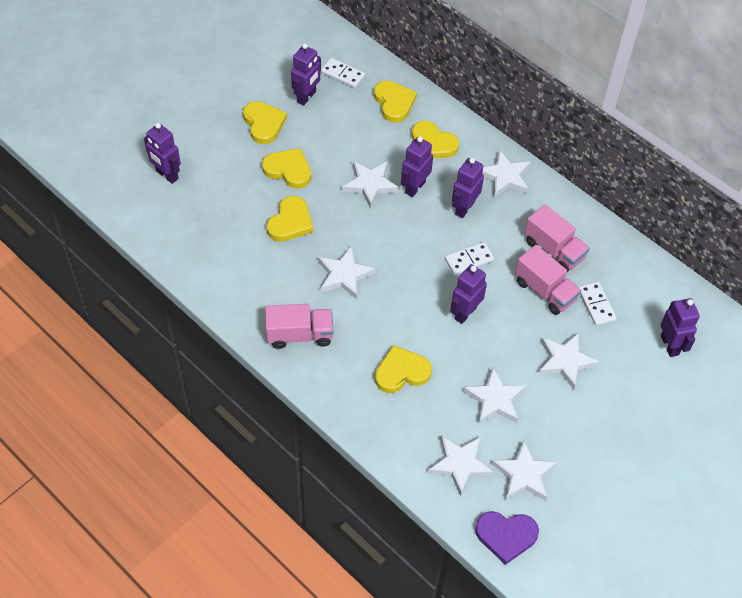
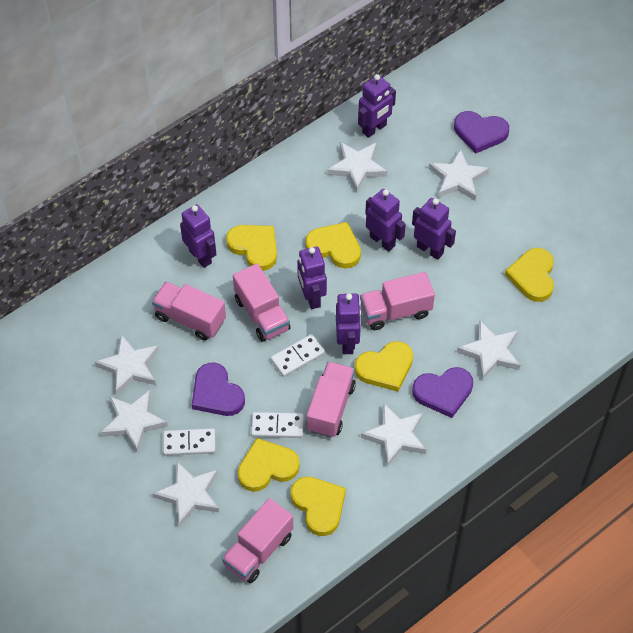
pink truck: [265,304,333,349] [515,245,581,315] [525,204,590,272] = 3 -> [152,282,226,341] [222,498,293,583] [233,264,291,342] [306,362,356,438] [360,272,435,330] = 5
purple heart: [475,511,539,565] = 1 -> [192,362,245,416] [412,367,473,418] [454,111,509,154] = 3

